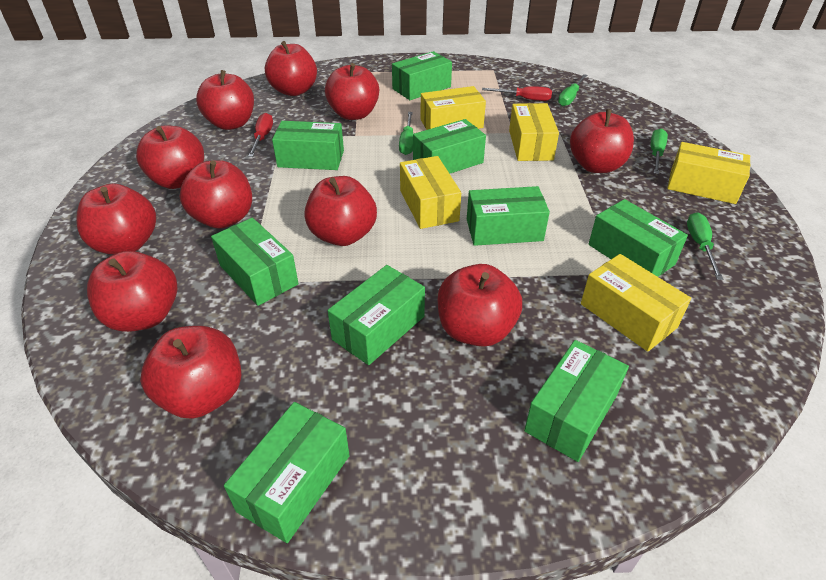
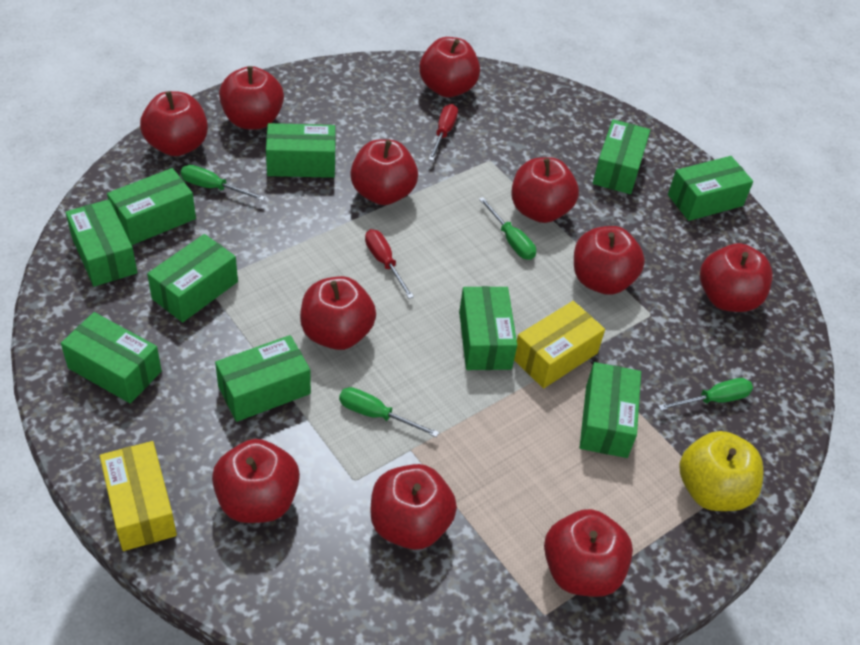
green box: [211,218,299,306] [224,402,350,543] [272,121,344,170] [327,265,425,365] [392,51,452,100] [413,119,486,174] [467,186,550,246] [524,340,629,462] [588,199,688,277] = 9 -> [61,312,162,403] [66,199,137,287] [107,168,196,245] [147,234,238,322] [215,335,311,422] [266,123,335,178] [459,286,517,370] [579,362,641,458] [593,119,650,194] [668,156,753,221] = 10
yellow apple: none = 0 -> [679,431,763,511] = 1
yellow box: [400,156,461,229] [420,86,486,130] [509,103,559,161] [581,254,691,352] [667,142,750,204] = 5 -> [100,441,177,551] [514,301,605,388] = 2

